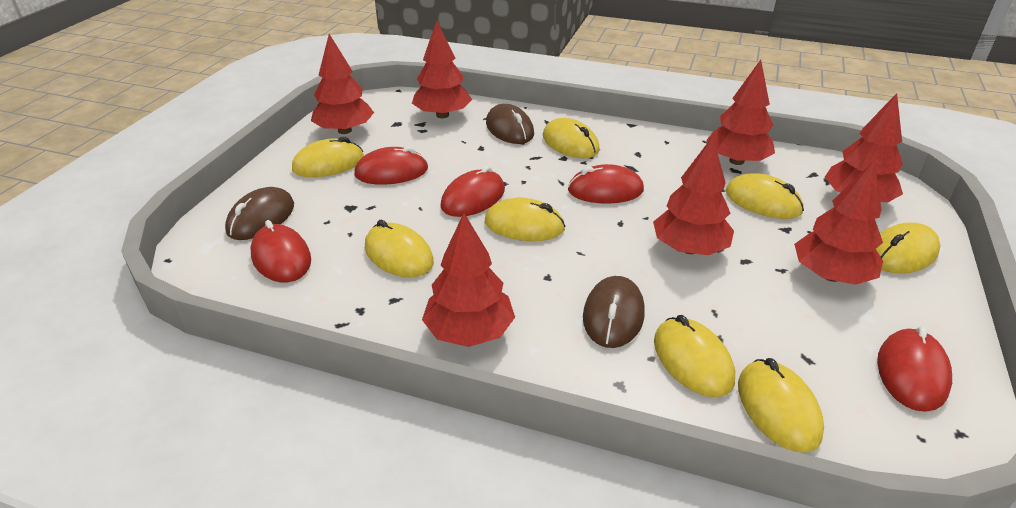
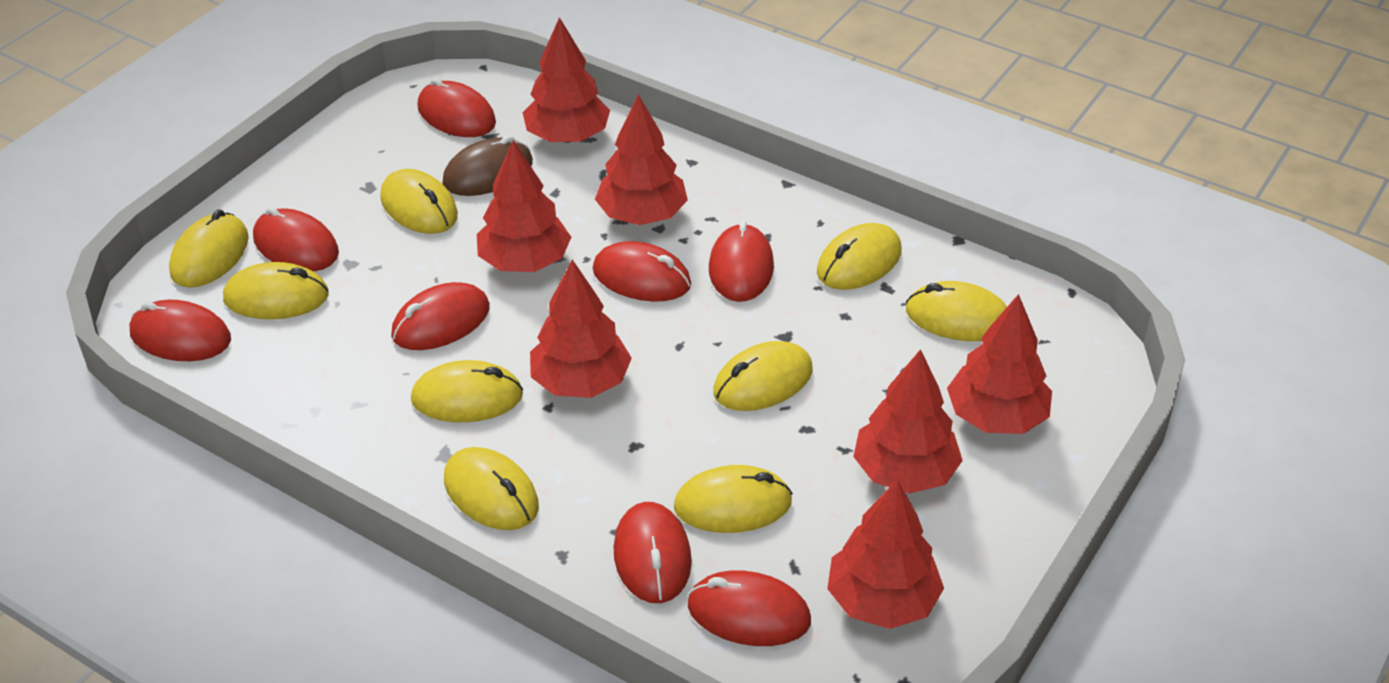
brown mouse: [225,187,294,240] [486,104,534,144] [583,276,645,348] = 3 -> [442,135,533,196] = 1
red mouse: [251,220,311,282] [354,146,428,185] [440,166,505,217] [568,164,644,204] [877,326,952,412] = 5 -> [129,300,231,361] [253,207,339,271] [391,282,490,350] [417,78,496,137] [593,241,691,302] [614,502,692,603] [688,571,811,646] [709,220,774,302] = 8
yellow mouse: [292,137,364,177] [365,220,434,277] [485,198,565,241] [543,118,600,158] [654,315,735,397] [726,173,804,219] [738,358,824,452] [876,222,940,273] = 8 -> [169,209,249,288] [223,262,329,319] [380,169,458,234] [411,360,523,422] [444,447,539,530] [674,465,793,533] [713,341,813,411] [817,223,902,290] [906,281,1007,341] = 9

